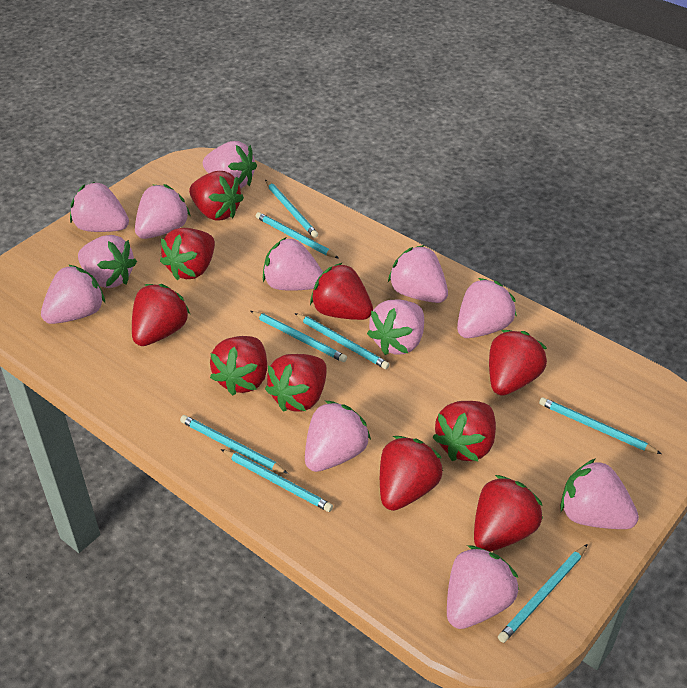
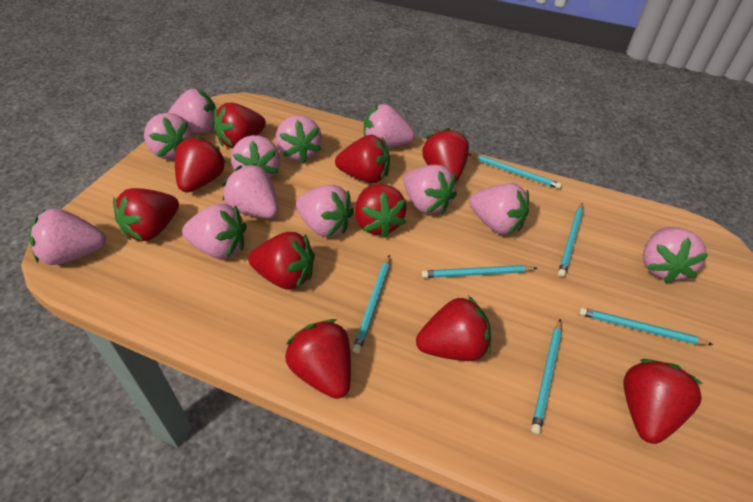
turquoise pencil: [180,415,288,474] [221,449,333,512] [251,311,347,362] [256,212,339,258] [265,180,318,238] [294,313,390,369] [498,544,588,643] [539,397,662,454] = 8 -> [353,255,390,353] [422,265,537,278] [468,154,562,189] [531,319,562,434] [558,203,583,277] [579,307,713,345] = 6

